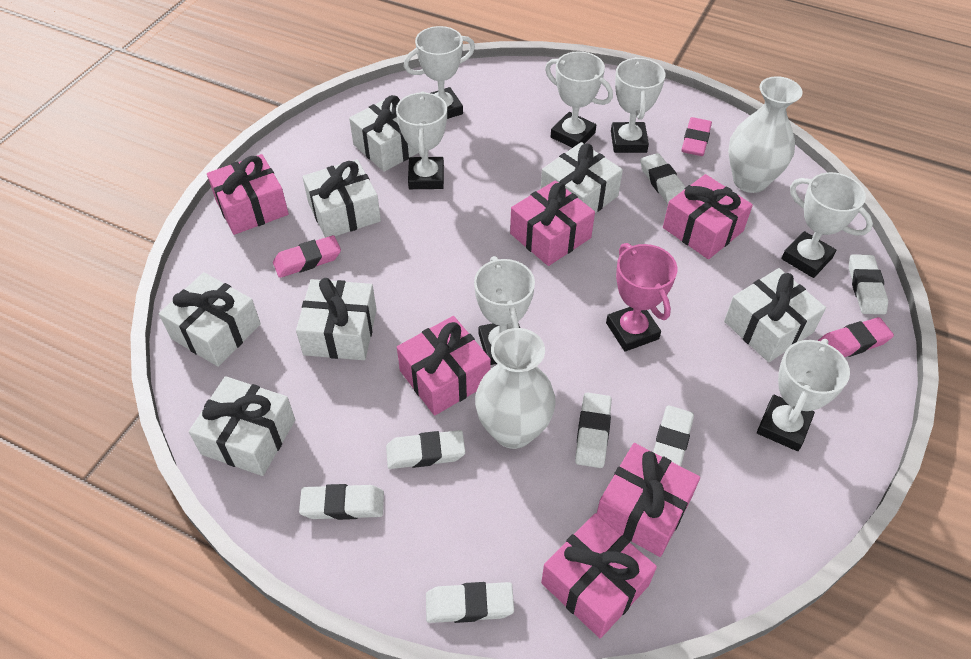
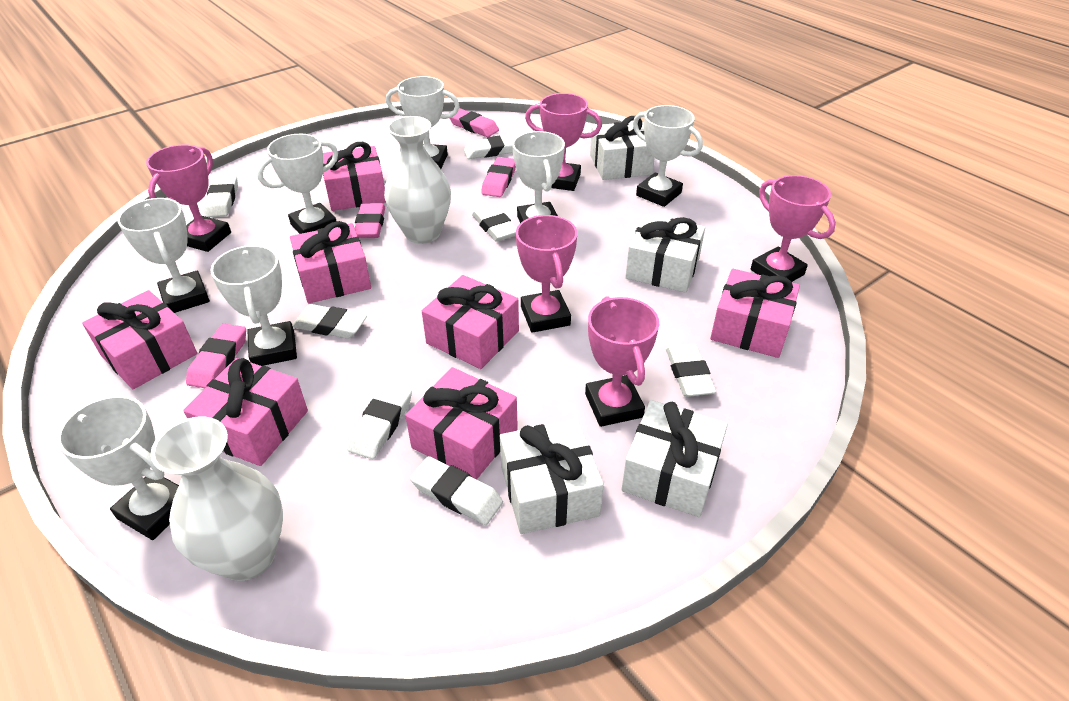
pink eraser: [273,235,341,278] [682,117,712,156] [817,317,894,357] = 3 -> [186,324,246,388] [355,203,385,238] [449,108,499,137] [481,157,516,197] = 4
pink gift: [207,154,289,235] [397,316,491,416] [510,180,595,266] [541,513,657,638] [597,443,700,557] [663,174,753,259] = 6 -> [82,290,197,389] [183,358,308,466] [290,221,371,303] [323,142,386,211] [405,367,518,479] [422,275,519,369] [710,269,800,358] = 7
pink trophy: [606,243,678,352] = 1 -> [146,144,231,252] [516,215,578,333] [525,93,602,191] [585,296,659,427] [751,175,836,282] = 5
white gift: [159,272,261,367] [189,376,295,476] [296,278,377,360] [302,159,381,238] [349,95,419,172] [541,142,623,213] [724,268,826,362] = 7 -> [500,419,604,534] [590,116,655,180] [622,400,728,517] [625,214,705,293] = 4

